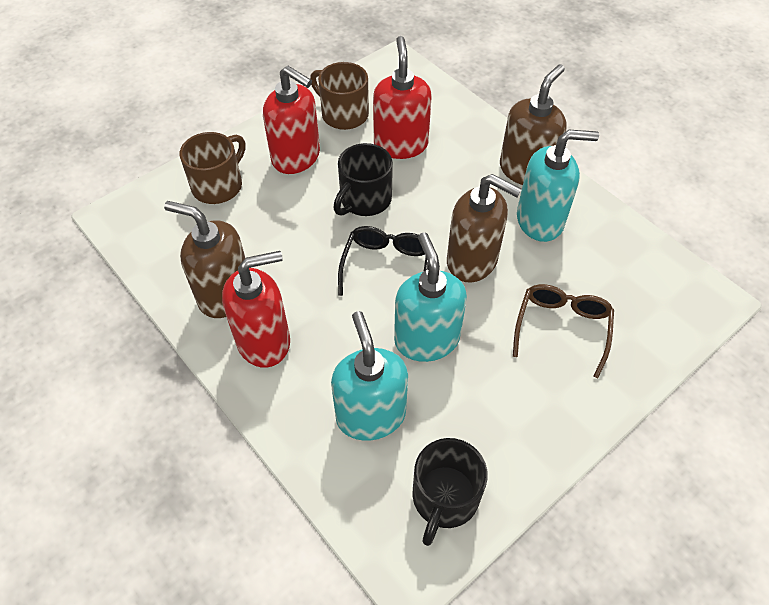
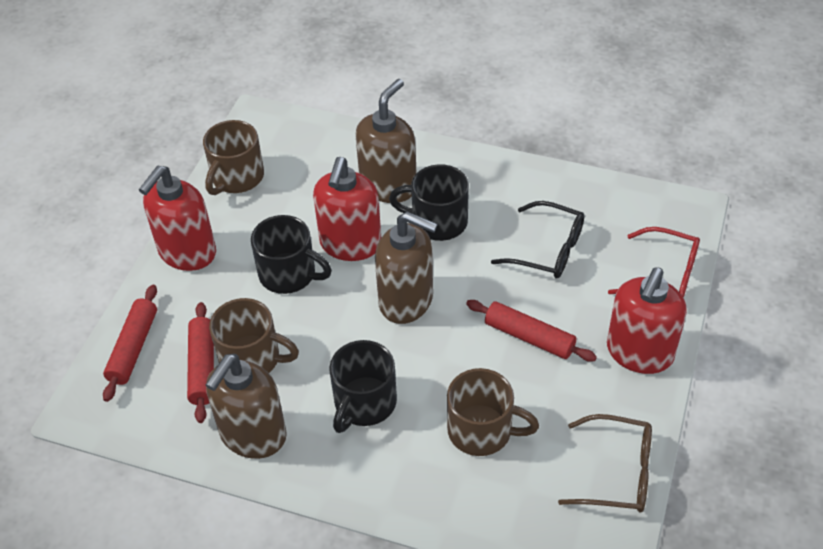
black mug: [333,143,393,216] [412,438,488,546] = 2 -> [251,215,332,294] [329,340,397,433] [389,164,469,241] = 3
brown mug: [180,132,245,204] [310,62,369,130] = 2 -> [203,120,264,195] [209,298,299,373] [447,368,539,456] = 3
red glasses: none = 0 -> [608,227,700,298] = 1
red rolling pin: none = 0 -> [103,285,157,402] [187,302,214,423] [466,300,597,362] = 3
turquoise soap dispenser: [331,311,408,441] [394,232,467,362] [517,130,599,242] = 3 -> none = 0

